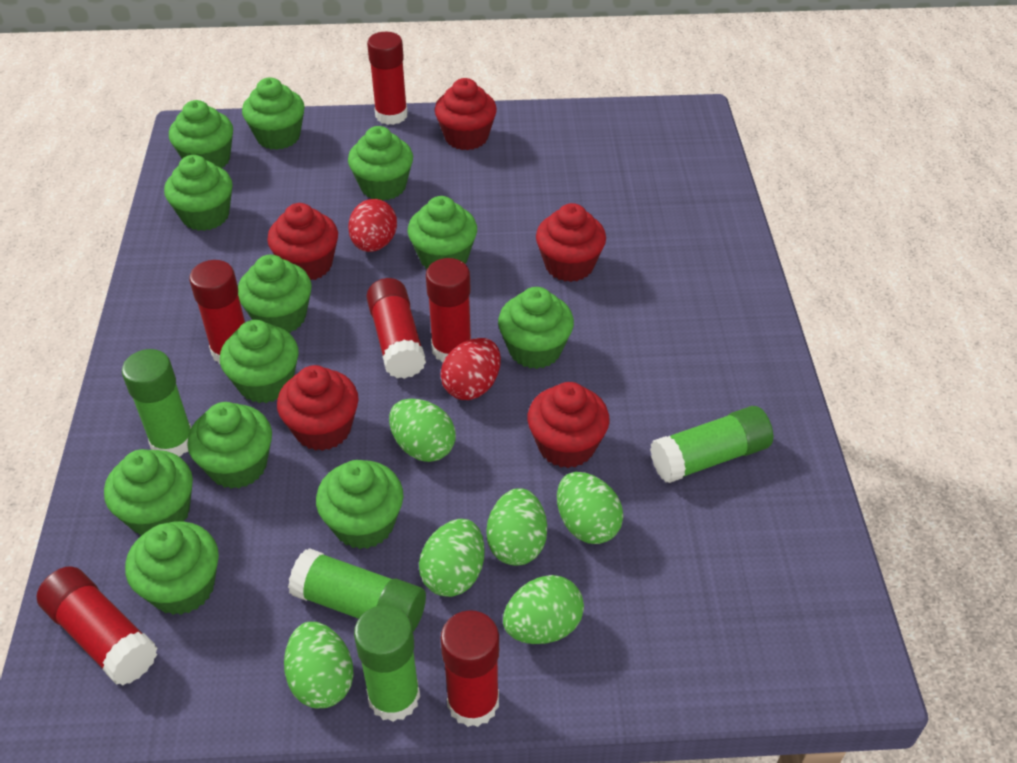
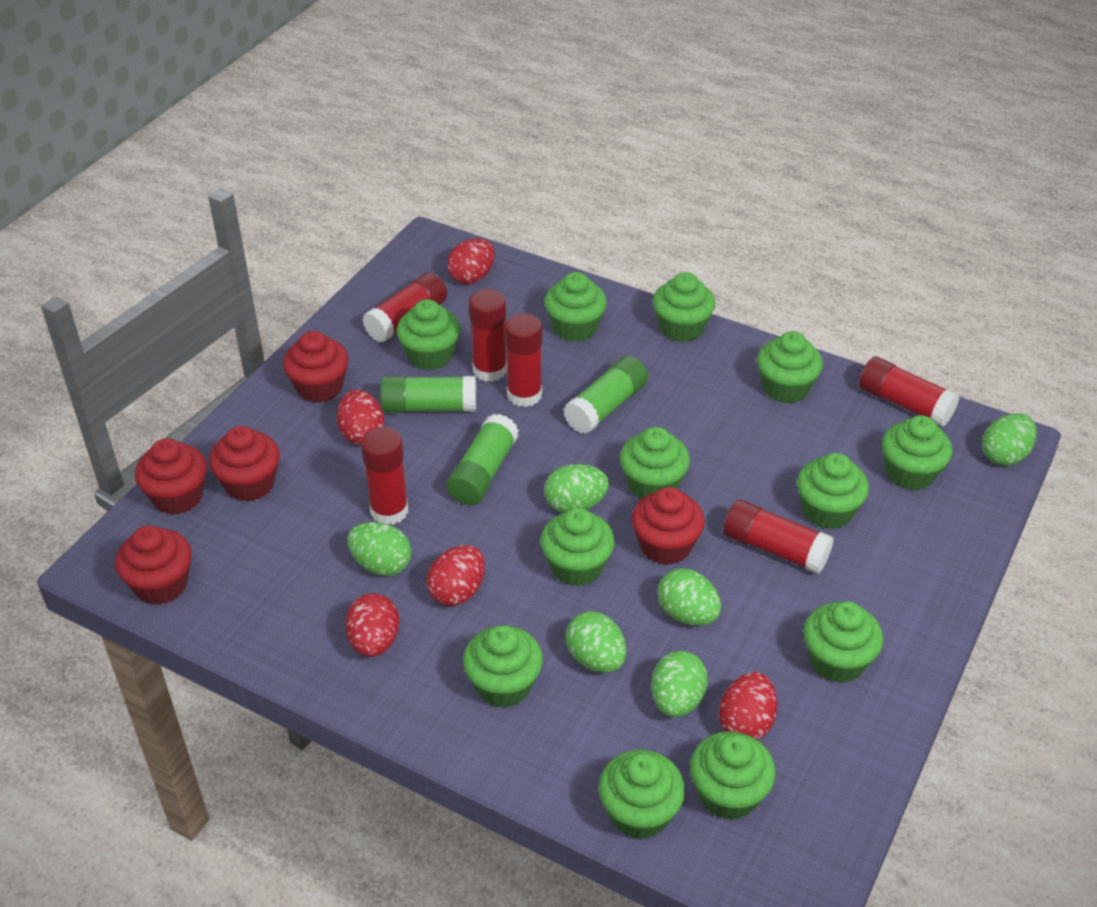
green glue stick: [122,349,191,456] [288,548,426,632] [354,605,420,722] [650,406,773,483] = 4 -> [380,376,476,413] [447,414,519,505] [563,356,648,434] = 3
red egg: [348,199,397,252] [440,338,501,400] = 2 -> [337,390,384,445] [345,593,399,657] [426,545,485,606] [447,238,495,284] [719,672,777,740] = 5

